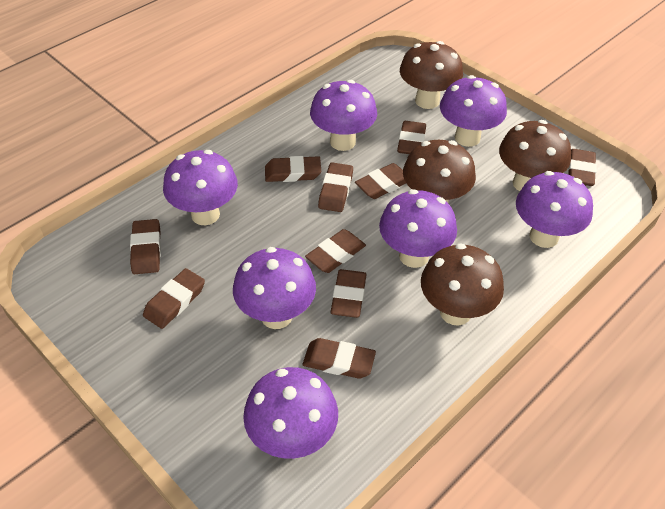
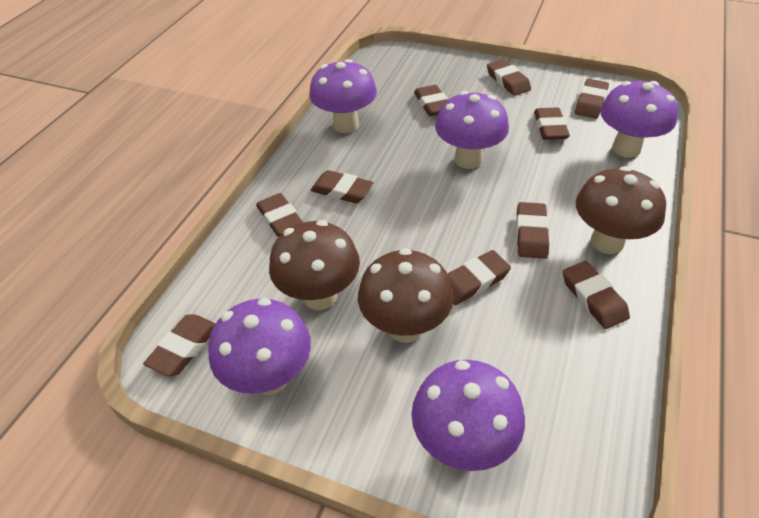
brown mushroom: [400,41,463,109] [403,140,476,204] [421,244,504,326] [499,120,571,191] = 4 -> [269,220,360,310] [358,248,454,343] [576,166,666,254] = 3
purple mushroom: [163,150,238,225] [233,247,316,329] [243,367,338,459] [310,80,377,151] [379,189,457,268] [440,75,507,147] [516,171,593,248] = 7 -> [208,298,311,395] [309,59,377,133] [411,360,525,471] [435,91,509,169] [600,81,678,158] = 5

